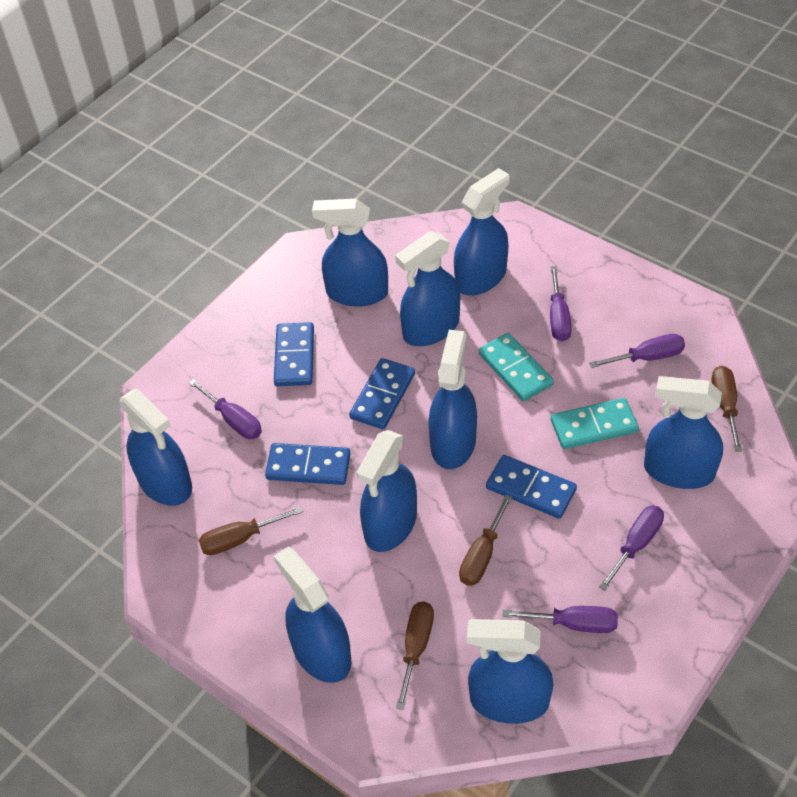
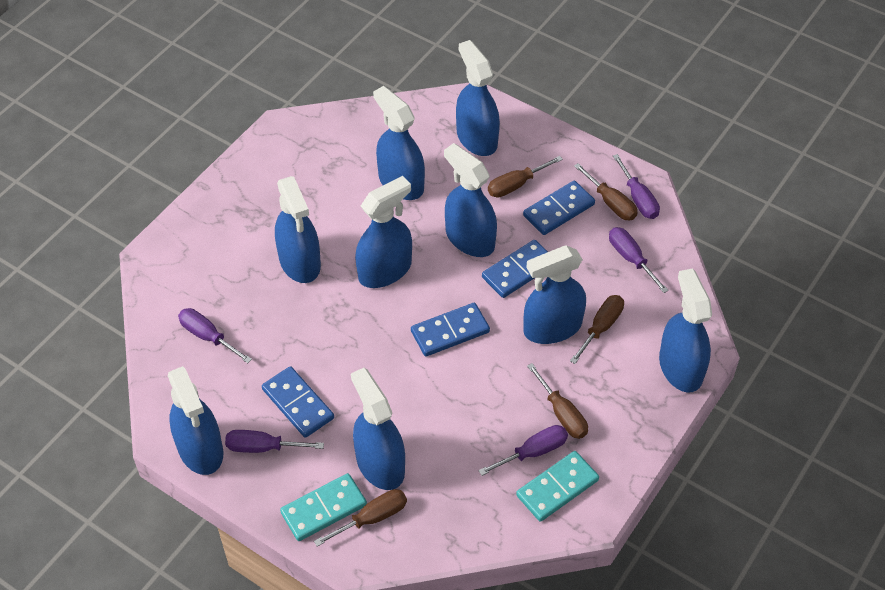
brown screwdriver: [199,506,303,555] [396,602,434,710] [459,495,512,586] [712,366,742,452] = 4 -> [314,489,407,547] [488,156,563,198] [527,363,588,439] [570,295,624,364] [574,163,638,220] = 5

